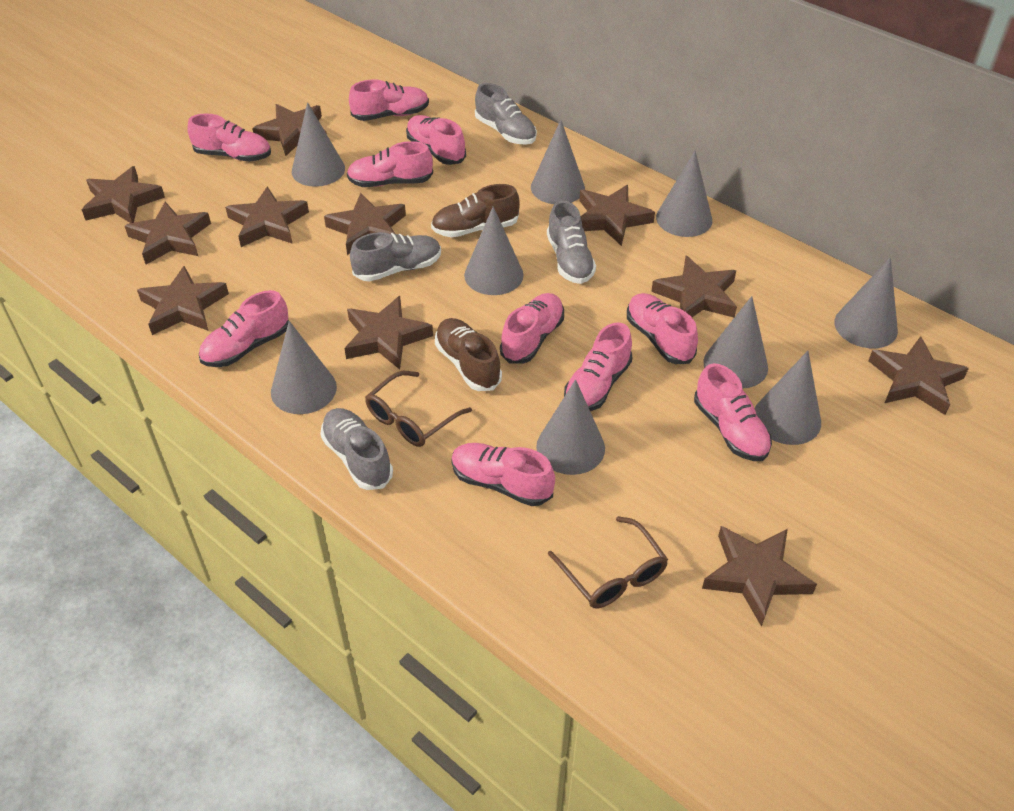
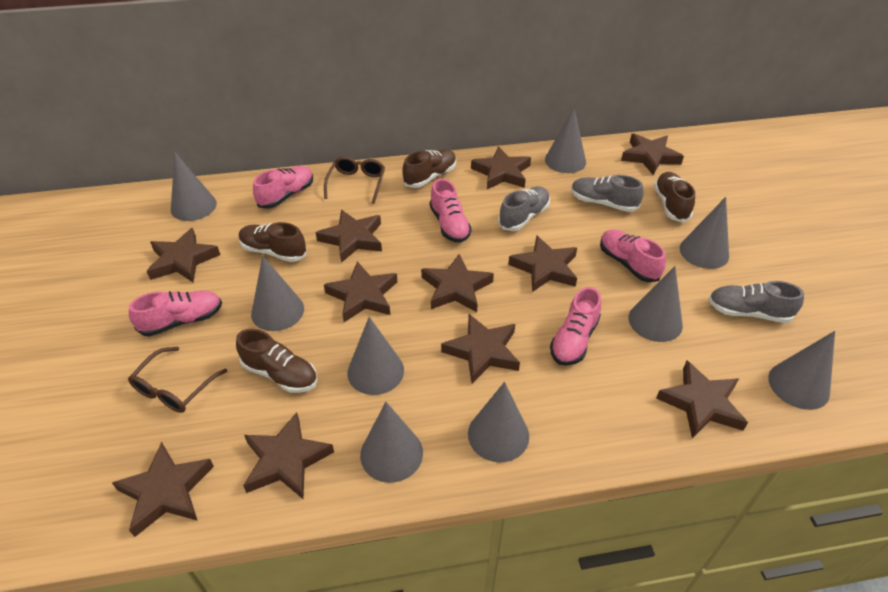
brown shoe: [431,184,520,237] [435,318,502,391] = 2 -> [236,329,317,393] [239,222,306,262] [402,149,456,188] [654,172,695,222] = 4
grey shoe: [320,408,393,490] [350,232,441,282] [475,83,537,145] [547,201,596,284] = 4 -> [498,186,550,231] [571,175,643,212] [708,281,804,323] = 3
pink shoe: [187,113,271,162] [199,290,289,367] [347,141,433,187] [349,80,429,121] [406,115,466,165] [451,443,555,506] [500,293,564,364] [564,322,633,411] [627,293,698,364] [694,363,772,461] = 10 -> [129,290,222,336] [253,166,313,209] [430,179,472,243] [550,287,601,366] [600,229,666,282] = 5

